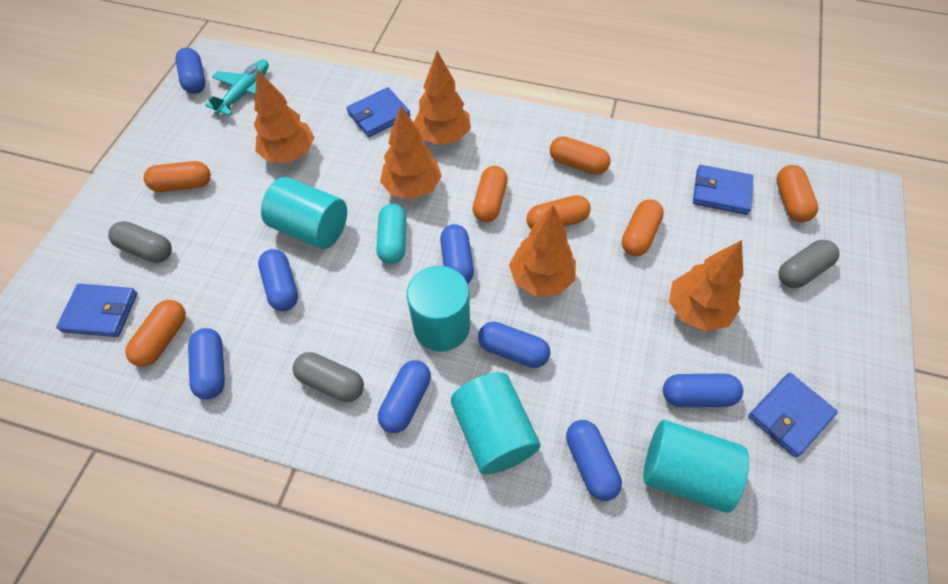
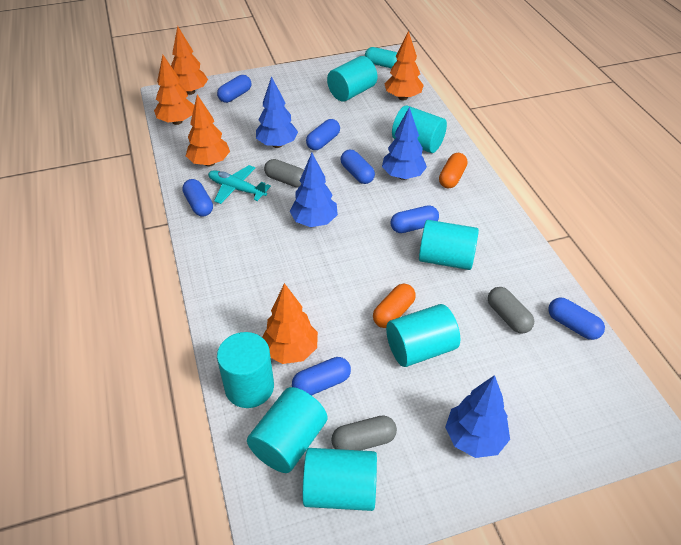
blue capsule: [175,48,205,94] [188,328,225,399] [258,249,298,311] [378,360,431,433] [440,224,474,283] [478,322,550,368] [566,420,622,501] [663,373,743,407] = 8 -> [182,179,213,217] [217,75,251,103] [292,357,351,396] [306,119,340,150] [341,150,375,184] [390,205,439,233] [548,297,605,340] = 7
blue tree: none = 0 -> [256,76,298,148] [290,153,338,227] [382,107,427,180] [445,375,510,458] = 4
blue wallet: [56,284,137,337] [346,87,410,137] [693,165,753,215] [748,373,838,457] = 4 -> none = 0
orange capsule: [125,300,186,367] [144,161,211,192] [472,166,508,222] [526,195,591,230] [550,136,611,175] [622,199,664,256] [776,165,818,222] = 7 -> [373,283,416,328] [439,153,468,188] = 2
turquoise cylinder: [261,177,347,249] [407,266,470,351] [451,372,541,474] [643,420,749,513] = 4 -> [217,332,274,408] [247,387,328,473] [302,448,377,511] [327,56,377,101] [386,304,460,367] [392,105,447,153] [419,220,479,270] = 7

